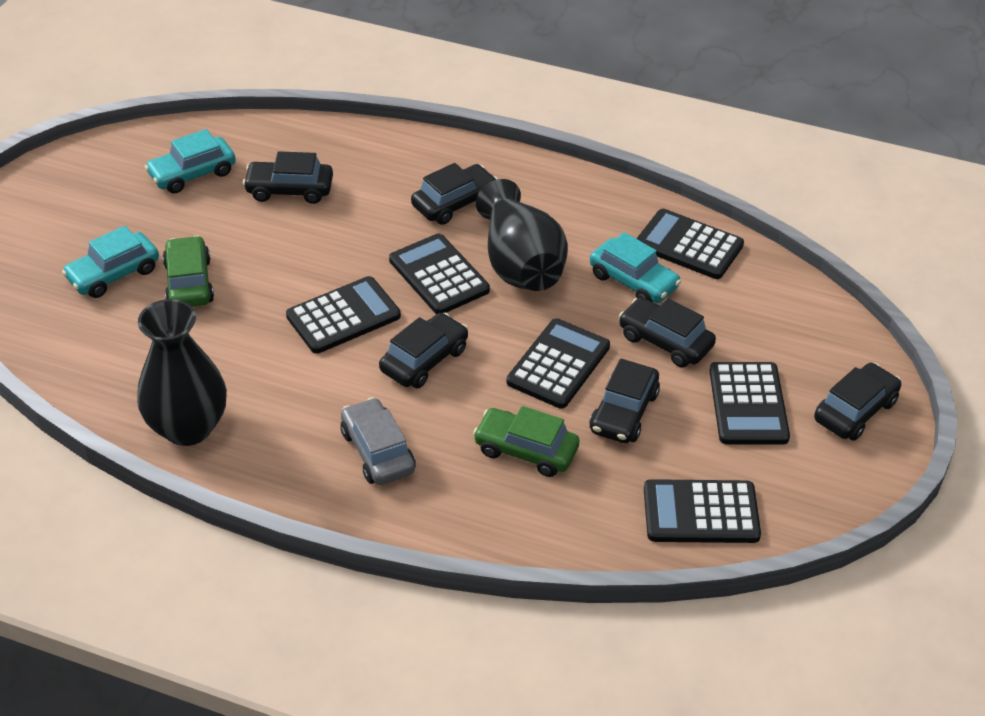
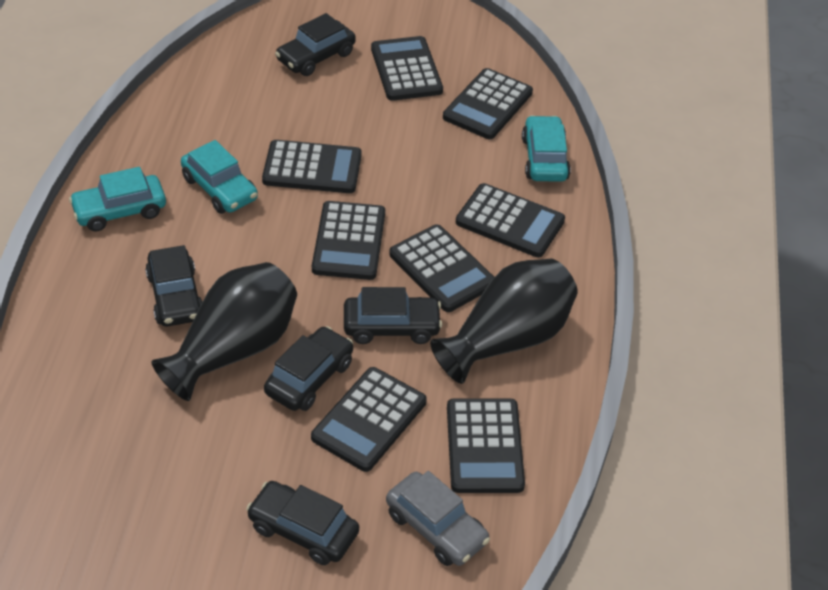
black calculator: [286,276,401,354] [389,234,490,314] [507,319,610,409] [636,209,744,279] [644,479,761,543] [709,362,790,444] = 6 -> [262,140,362,193] [311,367,427,472] [312,201,385,280] [371,36,443,101] [389,224,494,312] [443,68,533,139] [447,398,525,493] [456,183,565,257] = 8
black car: [243,151,333,204] [379,313,468,388] [411,163,498,225] [589,358,660,443] [619,297,716,367] [814,363,901,441] = 6 -> [145,245,203,326] [246,481,359,565] [264,326,353,411] [275,13,356,76] [344,287,442,344] = 5
green car: [163,236,214,307] [473,406,579,477] = 2 -> none = 0

